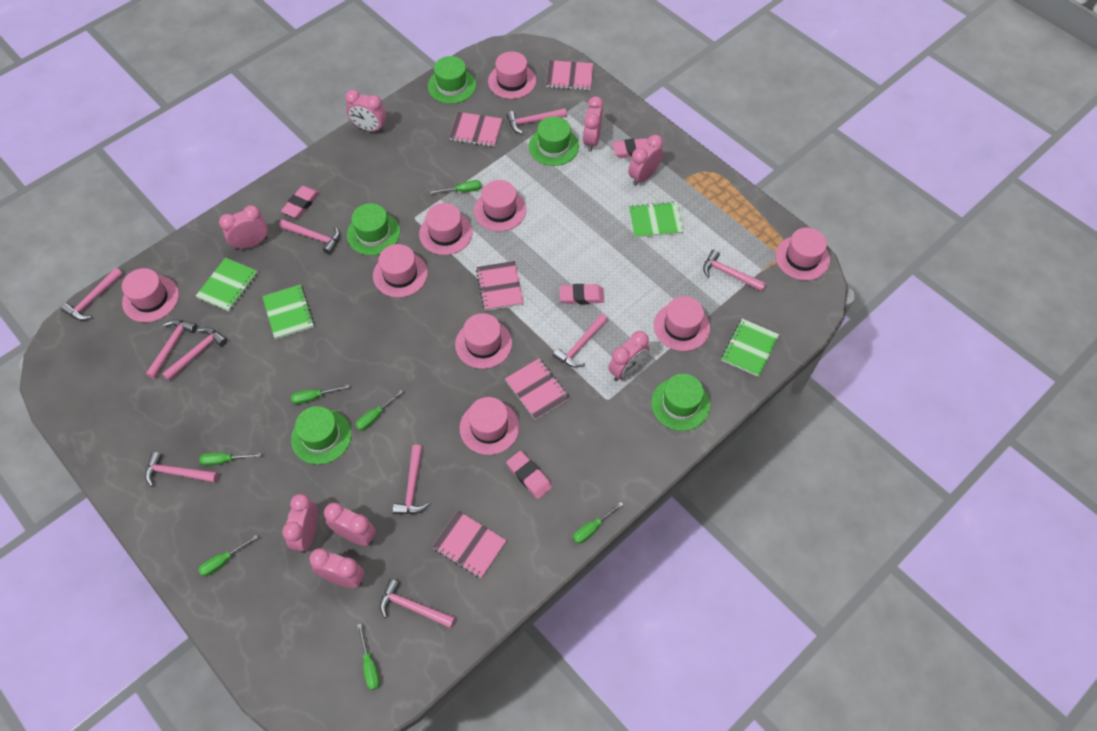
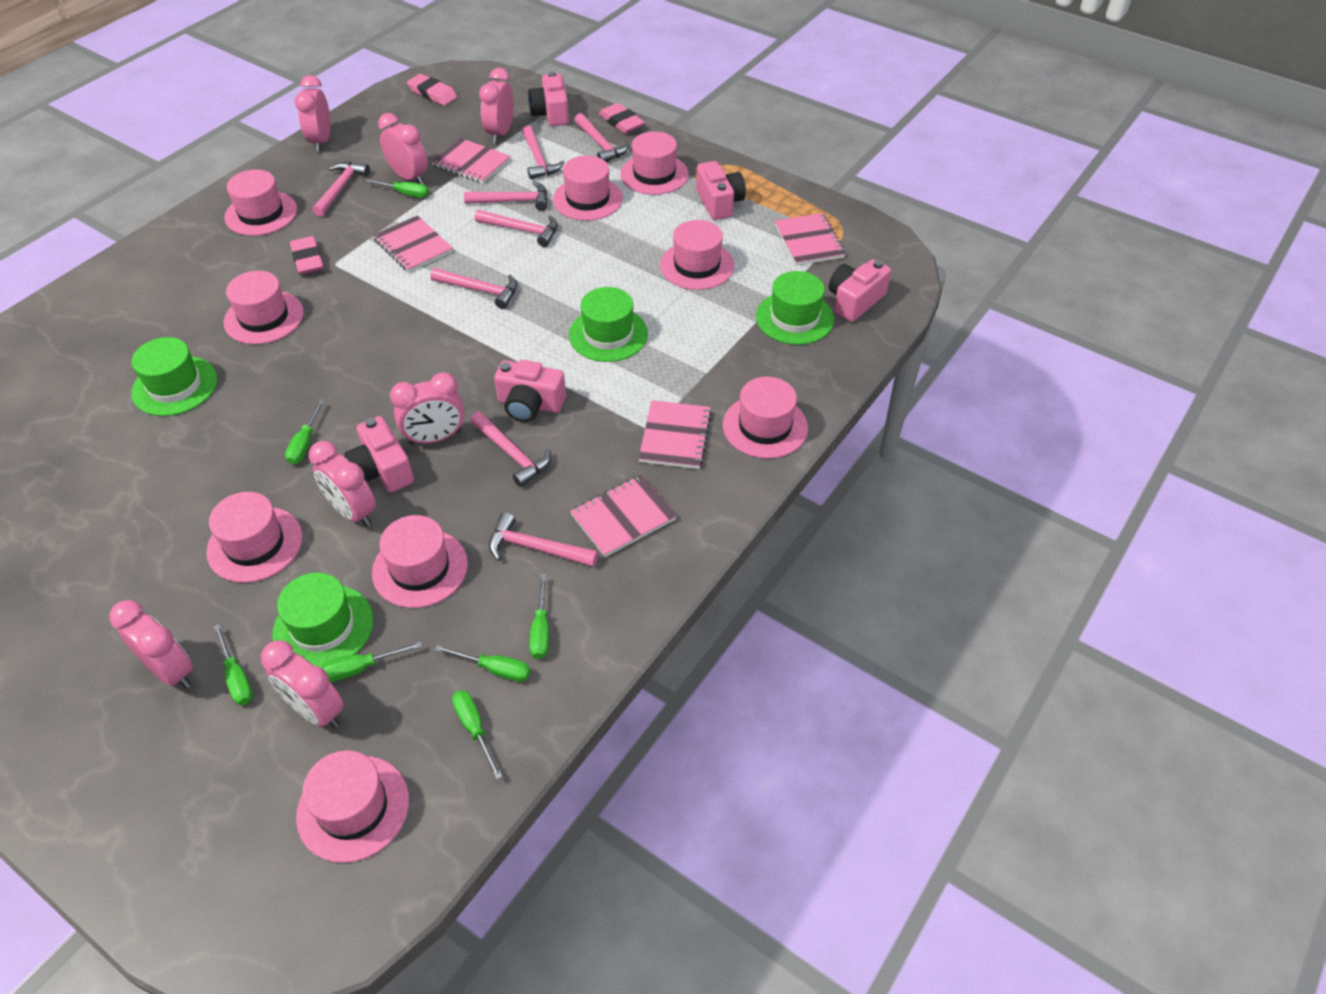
green hat: [291,406,352,465] [347,203,400,256] [428,56,476,104] [529,116,579,166] [651,374,710,431] = 5 -> [131,337,217,416] [273,573,373,667] [569,287,648,362] [756,271,834,345] = 4
green notebook: [196,258,258,312] [262,285,314,339] [629,201,684,238] [721,319,779,377] = 4 -> none = 0
pink camera: none = 0 -> [345,416,414,492] [494,360,566,422] [528,72,569,126] [696,161,746,220] [829,259,891,322] = 5
pink clock: [219,205,268,250] [282,494,318,553] [309,548,364,588] [324,503,376,546] [345,90,386,132] [583,96,603,152] [609,331,649,381] [628,135,663,186] = 8 -> [109,600,193,688] [261,640,344,728] [295,75,331,151] [309,441,376,527] [378,113,428,184] [390,372,464,445] [479,68,514,143] = 7
pink eraser: [281,186,320,218] [506,451,552,499] [559,284,604,304] [612,138,648,158] = 4 -> [290,236,324,275] [407,74,457,106] [599,103,645,134] = 3
pink hammer: [61,268,123,320] [145,452,218,487] [146,319,197,379] [162,327,227,381] [279,219,340,254] [380,579,455,628] [393,445,430,514] [506,108,567,134] [553,314,608,368] [703,250,766,292] = 10 -> [312,162,370,217] [430,268,518,309] [464,182,547,211] [470,412,551,487] [475,210,558,247] [489,512,598,567] [522,125,565,179] [574,113,629,162] = 8

